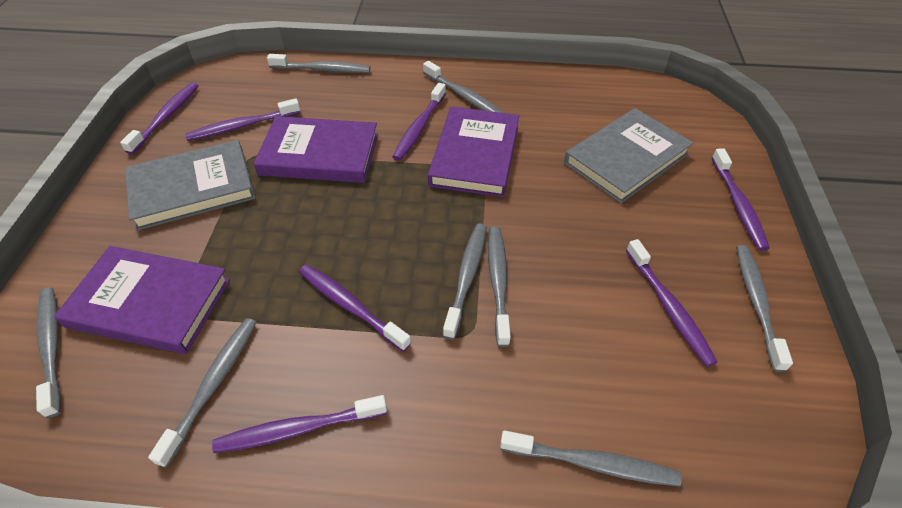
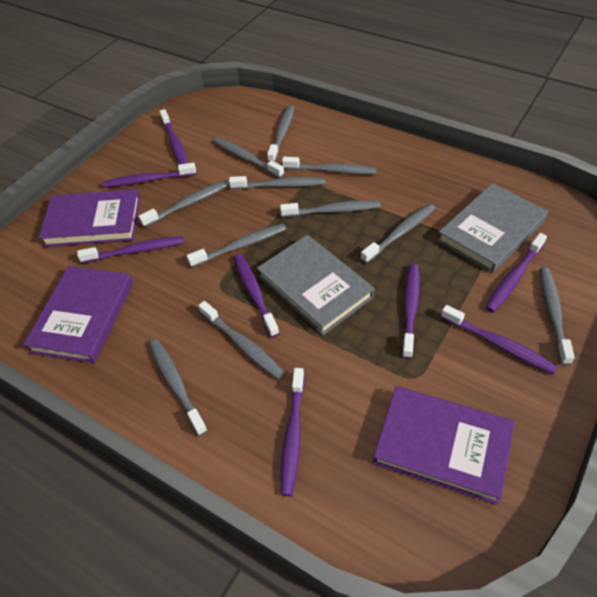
grey toothbrush: [36,287,61,418] [148,318,257,468] [267,54,370,73] [423,61,503,113] [443,223,487,340] [488,226,511,347] [500,430,682,486] [736,245,793,372] = 8 -> [138,180,229,228] [149,339,208,436] [186,223,286,268] [198,301,285,379] [213,138,284,178] [229,176,326,190] [267,105,295,162] [280,200,381,217] [282,156,377,174] [361,204,435,264] [540,267,575,365] = 11
purple toothbrush: [120,82,199,154] [185,98,300,141] [212,395,387,453] [299,264,411,352] [392,83,446,161] [626,239,718,367] [712,148,770,251] = 7 -> [77,236,184,263] [102,163,196,188] [159,109,188,164] [234,254,280,337] [281,368,305,496] [402,264,420,359] [441,305,558,374] [485,233,547,312] = 8

